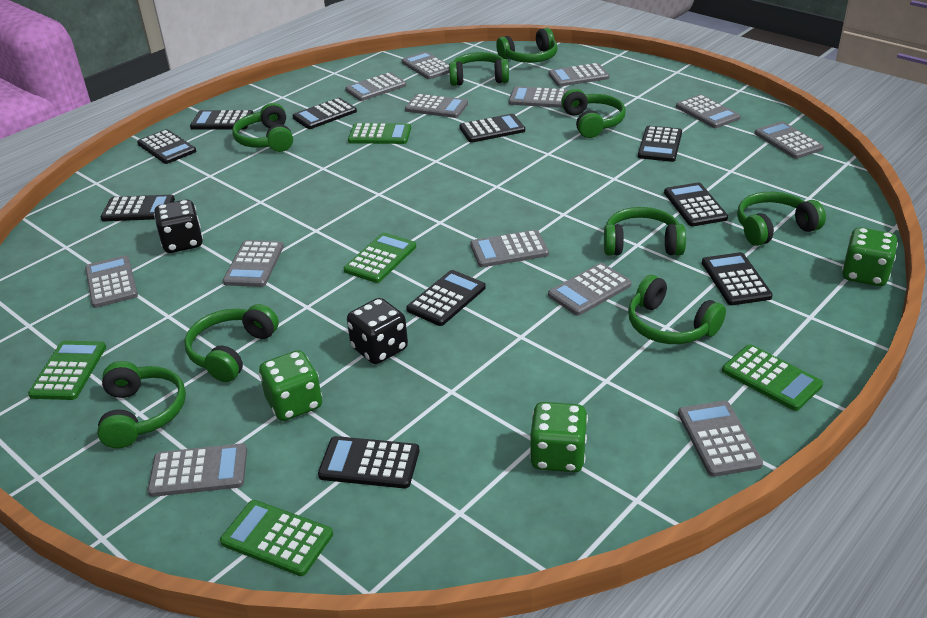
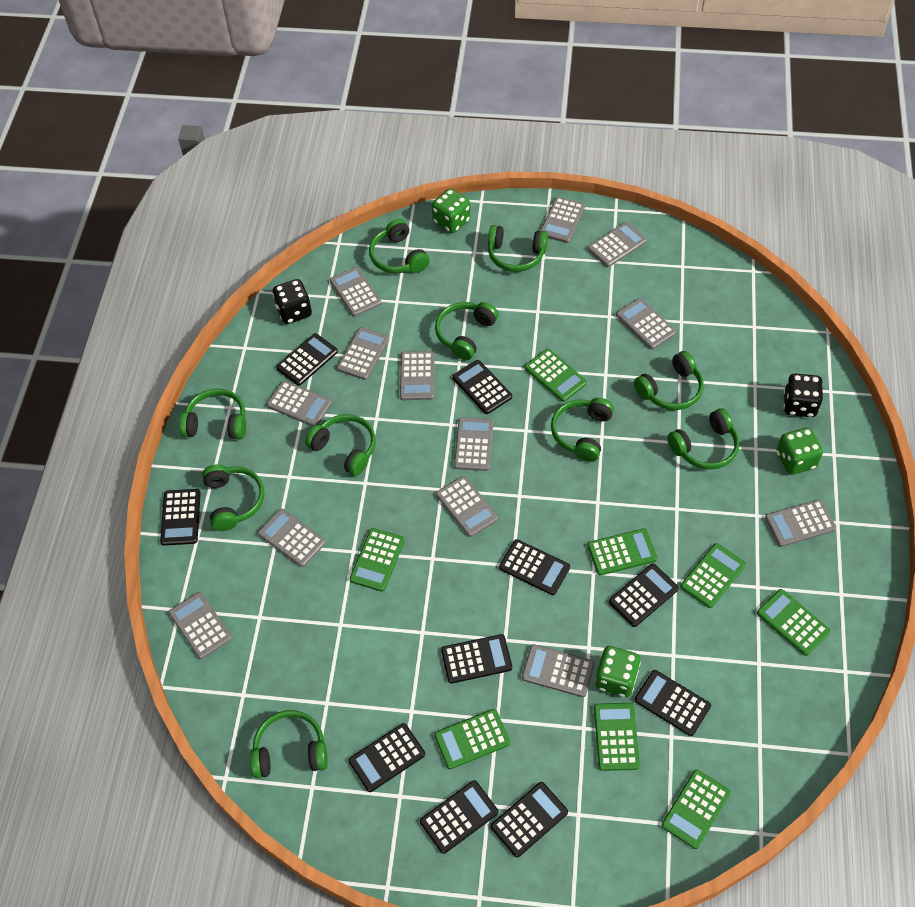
green calculator: [28,341,106,400] [220,500,333,576] [344,232,416,283] [348,123,411,144] [722,345,823,411] = 5 -> [350,528,405,592] [434,709,510,769] [525,349,587,402] [587,528,658,575] [594,703,640,771] [661,769,731,849] [680,543,746,608] [757,589,830,656] = 8
green headphones: [97,361,186,448] [184,304,279,382] [232,103,293,152] [449,52,509,86] [496,28,558,63] [561,89,626,138] [604,207,686,256] [628,275,726,344] [737,192,826,246] = 9 -> [179,389,246,439] [202,464,264,531] [250,710,328,778] [305,414,376,476] [369,219,430,273] [435,302,499,360] [488,225,548,272] [551,398,614,462] [634,351,704,410] [667,408,739,470] = 10

